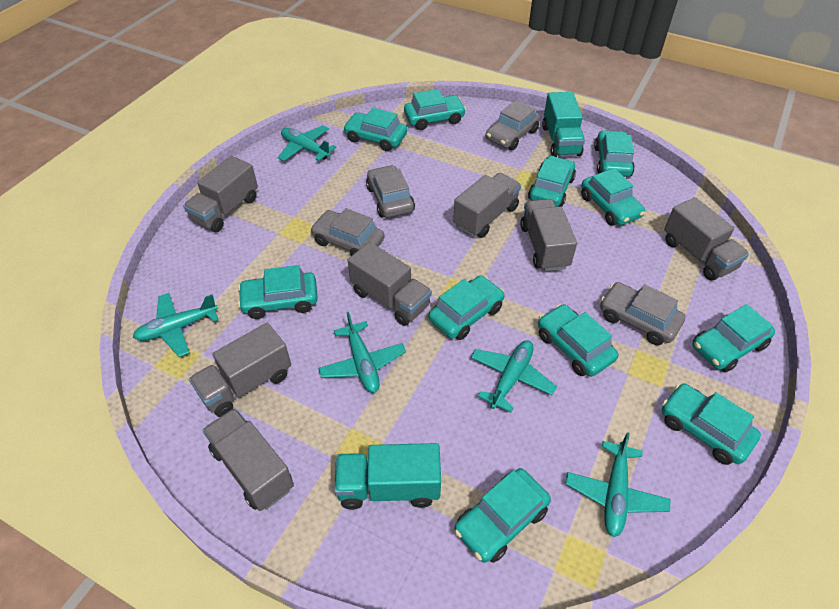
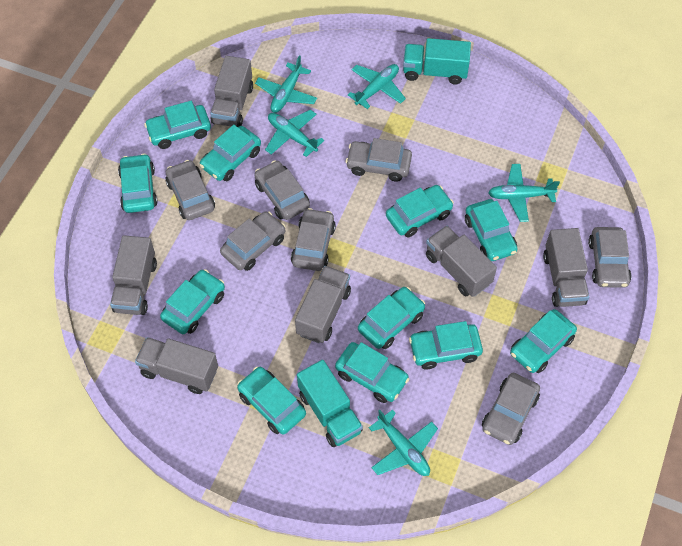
grey car: [310,208,384,256] [366,165,415,218] [486,100,540,150] [600,282,686,345] = 4 -> [166,160,215,220] [220,212,285,271] [254,160,310,220] [291,208,336,271] [346,138,412,182] [482,373,540,445] [588,227,632,288] = 7
grey truck: [183,156,258,232] [189,323,291,417] [202,408,294,511] [348,242,432,326] [453,173,521,238] [520,199,577,271] [664,197,749,281] = 7 -> [110,235,157,315] [135,337,218,394] [210,56,253,127] [295,266,351,343] [426,225,497,297] [543,228,589,307] = 6

